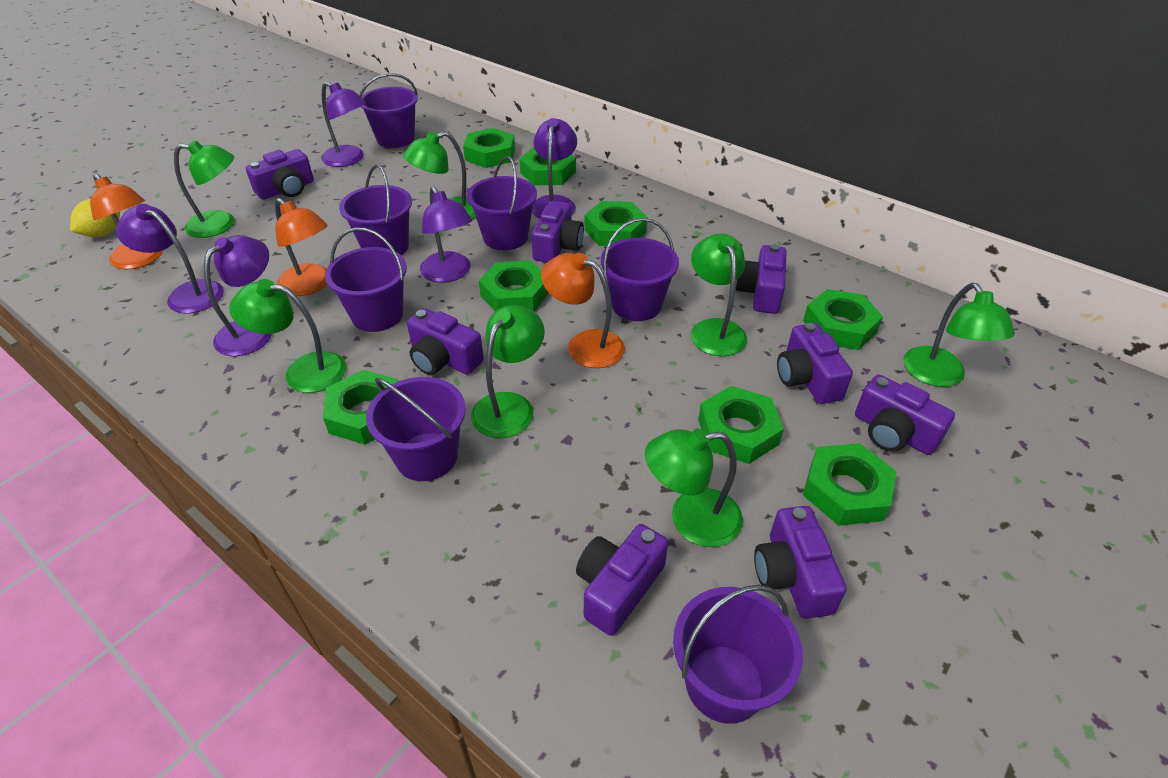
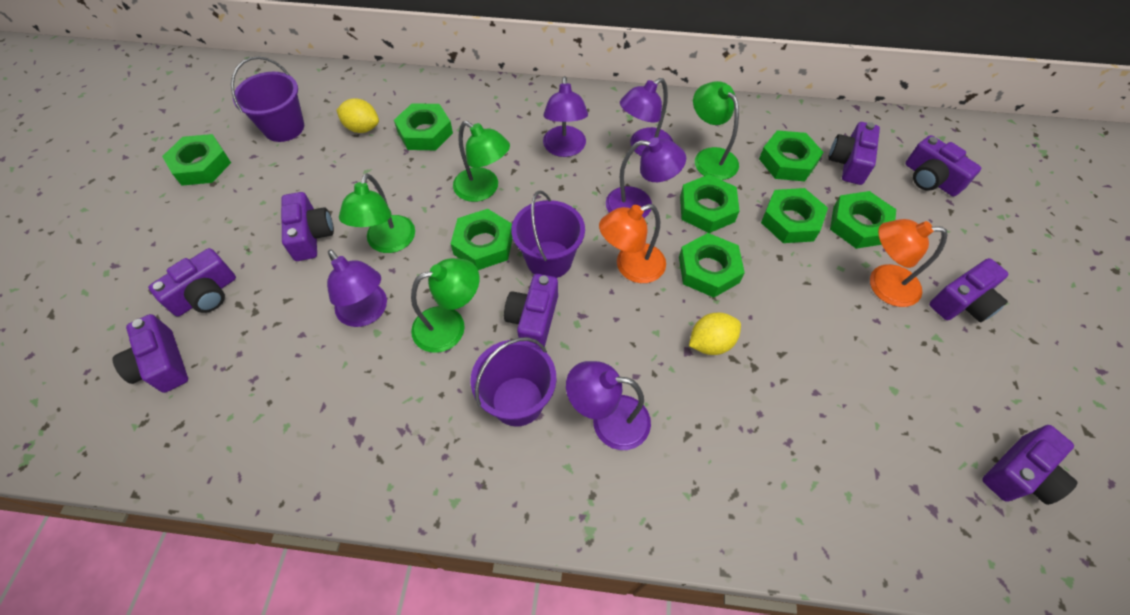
green lamp: [174,141,234,238] [229,279,347,393] [403,131,476,220] [471,305,545,438] [645,428,743,547] [691,234,747,356] [903,283,1015,387] = 7 -> [339,173,415,253] [411,258,479,353] [453,121,510,202] [693,81,739,180] = 4
orange lamp: [90,174,163,270] [275,198,328,296] [541,253,625,368] = 3 -> [599,204,666,283] [870,219,947,307] = 2
purple bucket: [325,227,407,332] [339,165,412,255] [359,73,418,148] [366,377,466,481] [467,156,537,250] [601,218,679,321] [673,585,803,724] = 7 -> [231,56,304,142] [470,337,556,427] [511,191,585,278] = 3
yellow lemon: [70,199,120,237] = 1 -> [336,98,379,133] [689,313,741,355] = 2

